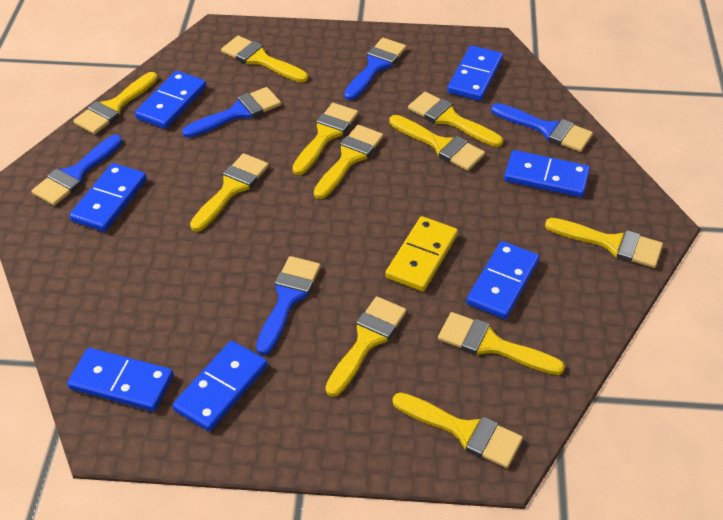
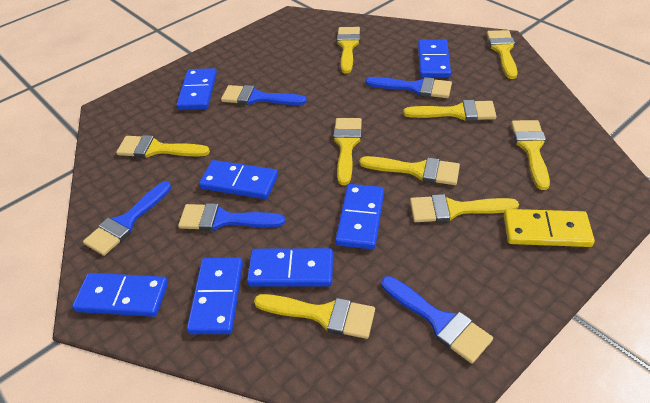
yellow brush: [73,72,158,134] [190,153,269,232] [221,36,308,83] [292,103,358,175] [314,125,383,199] [325,296,407,397] [389,115,485,171] [392,393,523,468] [408,92,503,147] [438,312,565,375] [545,218,663,268] = 11 -> [116,135,210,158] [254,294,375,339] [333,118,362,185] [337,27,360,73] [359,156,460,185] [403,100,497,121] [410,194,519,222] [487,30,517,79] [511,120,550,190] = 9

